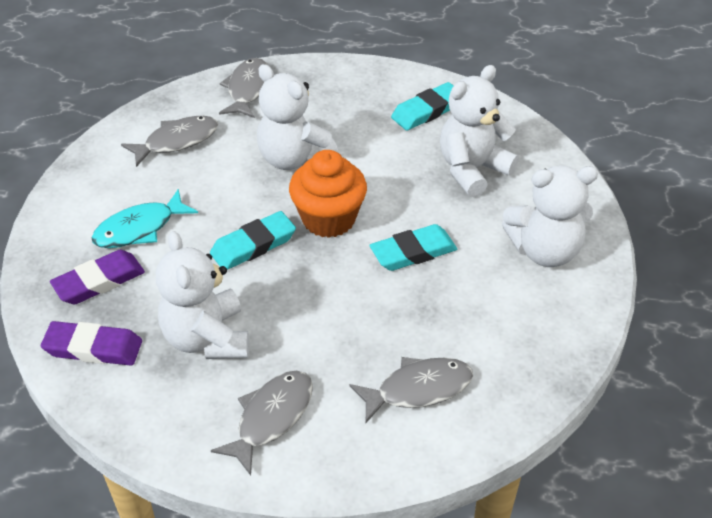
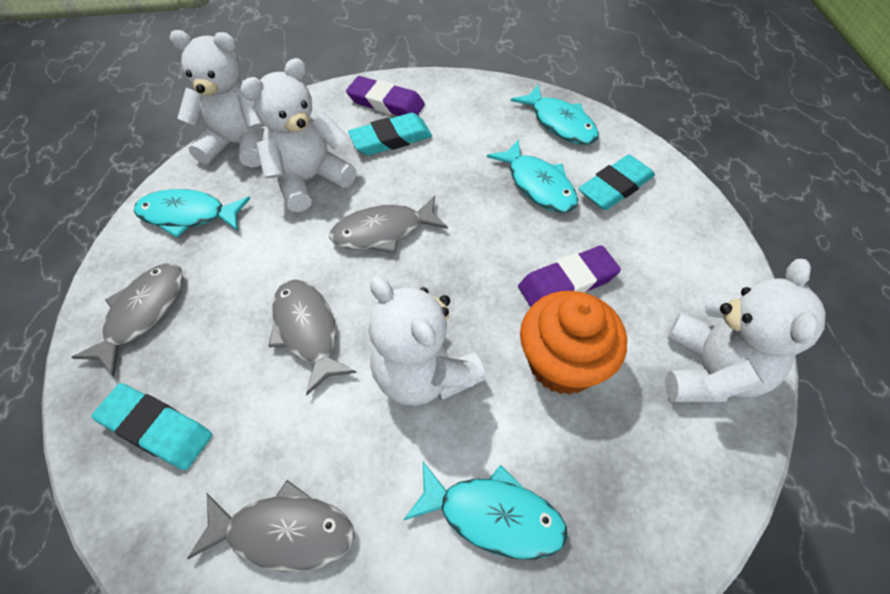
turquoise fish: [91,189,198,248] = 1 -> [134,189,250,238] [404,462,568,560] [487,139,578,213] [511,85,599,145] = 4

